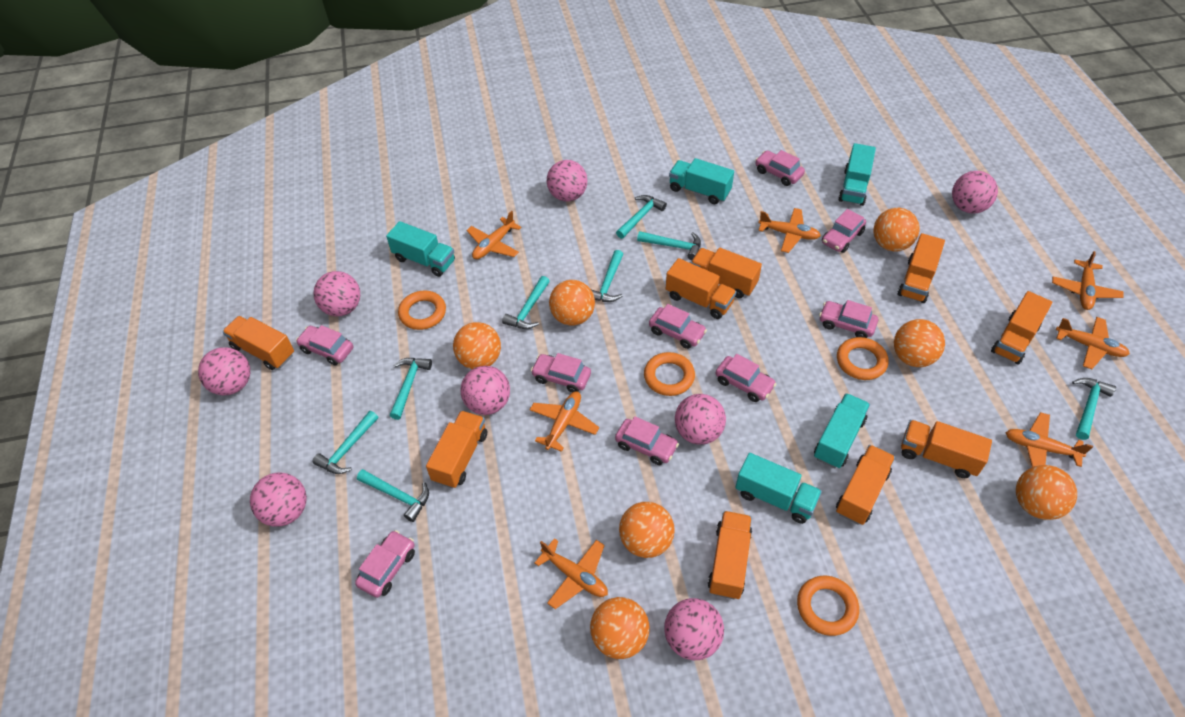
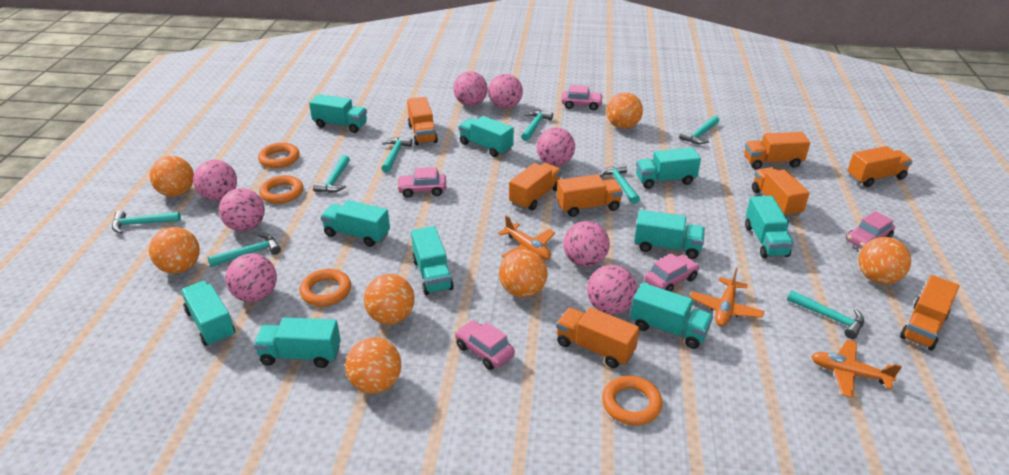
orange plane: [467,211,521,259] [530,391,599,452] [535,538,608,609] [758,208,821,253] [1006,412,1093,467] [1052,251,1124,310] [1056,317,1130,369] = 7 -> [498,215,555,260] [690,268,764,326] [811,340,902,398] = 3
orange truck: [222,316,294,370] [426,411,487,488] [666,258,737,319] [691,248,762,298] [708,511,752,600] [836,445,895,525] [898,233,945,303] [901,420,992,478] [991,291,1052,365] = 9 -> [407,97,438,145] [509,163,562,210] [556,307,639,368] [557,174,623,217] [744,132,810,169] [752,167,810,218] [847,146,913,187] [900,275,959,350] = 8
pink car: [296,325,353,365] [355,530,415,598] [531,353,591,393] [615,416,679,465] [649,304,707,349] [715,354,776,402] [755,150,805,186] [819,300,878,338] [822,209,866,253] = 9 -> [397,167,446,198] [455,320,515,370] [561,85,603,110] [645,253,699,292] [846,211,895,249] = 5
turquoise truck: [386,221,455,277] [669,158,734,204] [735,453,822,524] [814,393,870,468] [838,143,876,206] = 5 -> [181,281,235,346] [254,318,341,368] [309,94,367,133] [321,200,390,247] [411,226,454,295] [458,116,514,157] [630,283,713,349] [634,210,705,259] [636,148,701,189] [745,196,794,258] = 10

